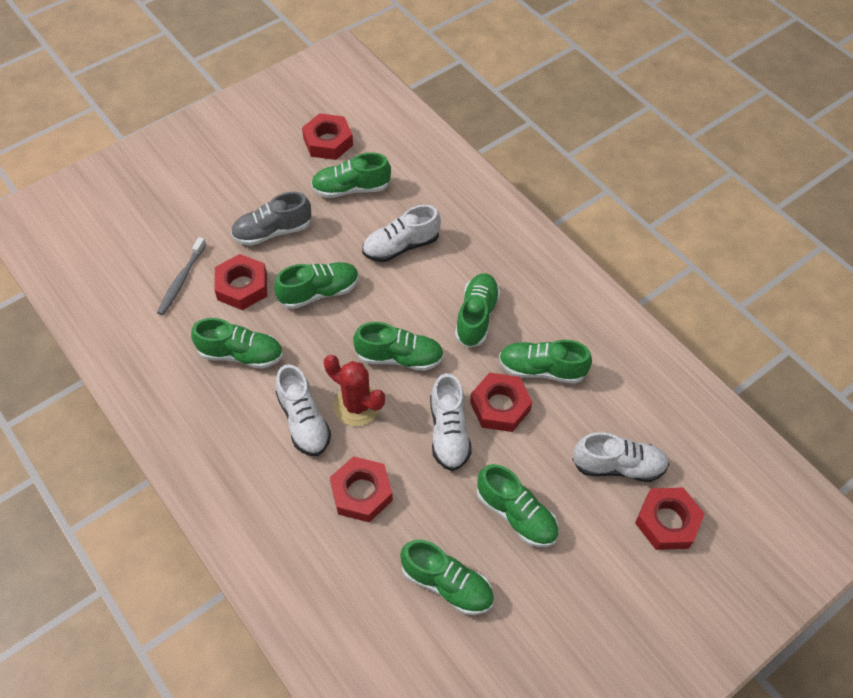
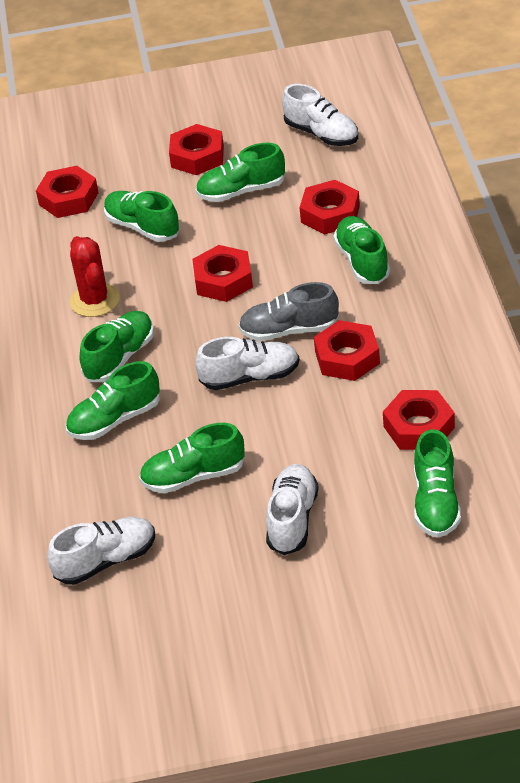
green shoe: [191,318,283,369] [274,262,359,309] [311,153,391,198] [353,322,444,371] [400,539,494,615] [455,273,500,348] [477,464,558,547] [499,340,592,384] = 8 -> [66,361,160,440] [80,311,154,382] [104,191,180,242] [139,423,245,493] [196,143,285,202] [333,216,390,284] [414,429,461,538] = 7
grey toothbrush: [157,237,206,315] = 1 -> none = 0
red nut: [214,254,267,310] [302,113,353,160] [330,456,393,522] [470,373,532,432] [635,487,705,550] = 5 -> [36,166,99,218] [169,124,224,175] [192,245,253,302] [300,180,360,234] [314,320,380,381] [383,390,455,450] = 6

